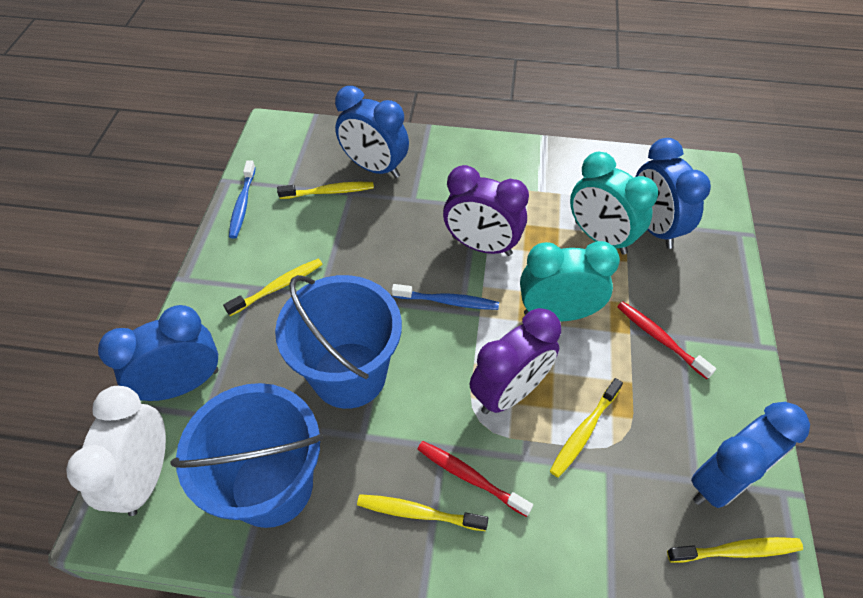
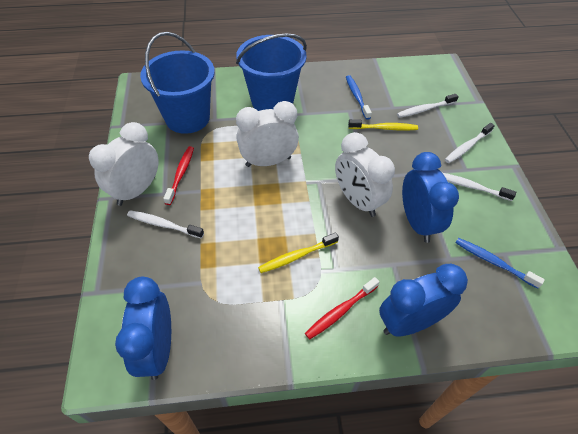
blue clock: [98,305,218,401] [335,86,409,178] [636,138,711,249] [691,402,810,508] = 4 -> [115,277,171,380] [379,264,468,337] [402,152,459,243] = 3
purple clock: [443,165,529,256] [470,308,561,414] = 2 -> none = 0
turquoise clock: [520,241,620,322] [570,152,658,255] = 2 -> none = 0
white clock: [66,386,166,516] = 1 -> [89,122,159,206] [236,101,299,167] [335,132,395,217] = 3
white toothbrush: none = 0 -> [127,210,204,239] [397,94,459,118] [443,173,516,201] [445,123,495,163] = 4
yellow toothbrush: [223,259,323,316] [277,182,374,199] [357,494,488,531] [550,378,623,477] [667,537,803,563] = 5 -> [258,233,339,273] [348,119,418,131] = 2

